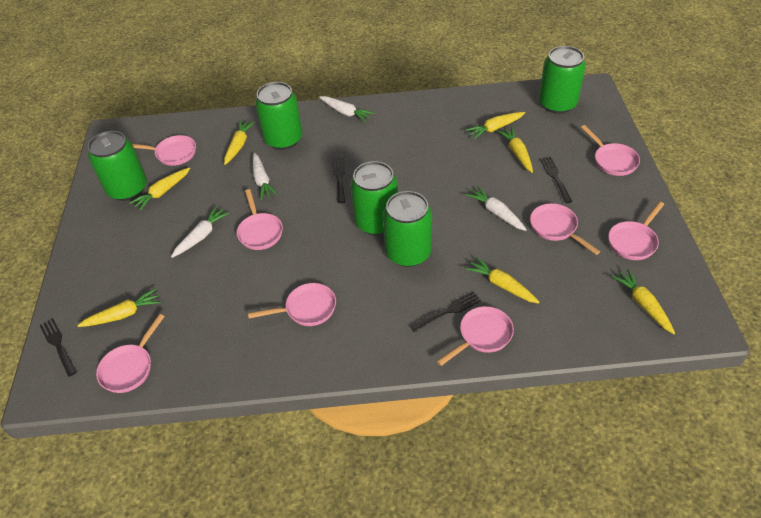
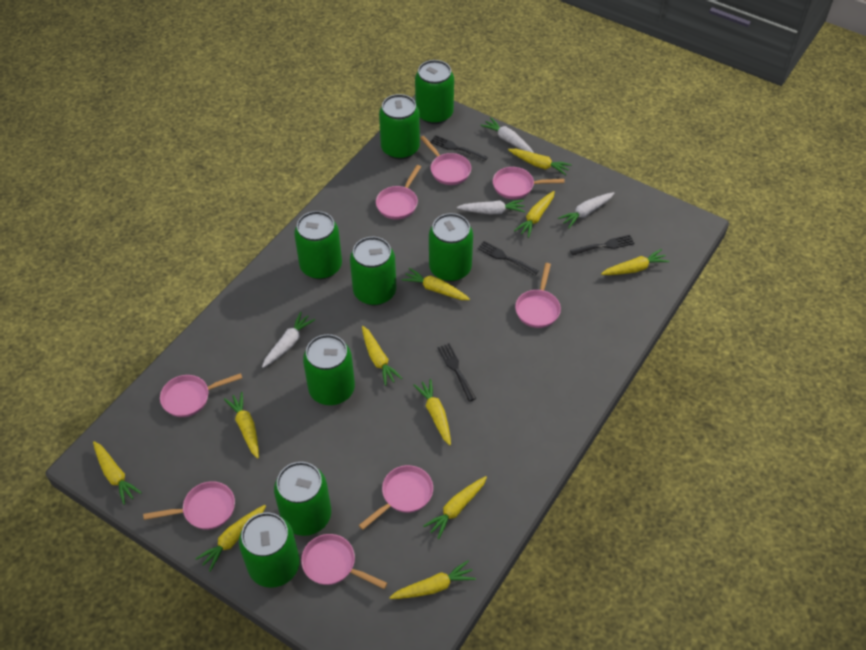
green can: [88,131,147,201] [255,82,302,150] [350,161,398,235] [383,191,432,267] [539,46,586,114] = 5 -> [239,512,300,588] [274,462,331,536] [294,211,342,279] [303,334,355,405] [350,237,396,305] [379,94,420,159] [415,60,454,124] [429,213,473,282] = 8
yellow carrot: [77,288,161,327] [130,167,190,211] [224,120,255,165] [465,112,525,140] [465,257,540,304] [497,127,533,173] [612,269,675,334] = 7 -> [93,441,142,505] [195,505,266,572] [224,392,259,459] [362,326,402,386] [389,560,476,599] [401,268,470,300] [413,379,451,445] [423,476,487,539] [508,149,572,175] [514,191,555,238] [601,249,670,275] = 11

